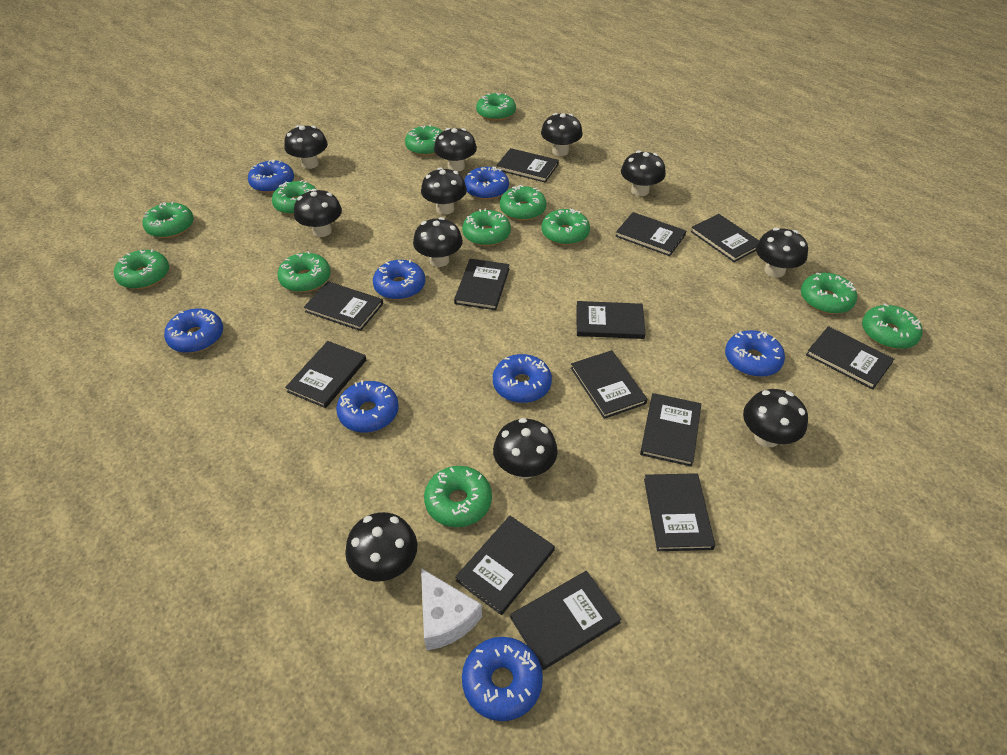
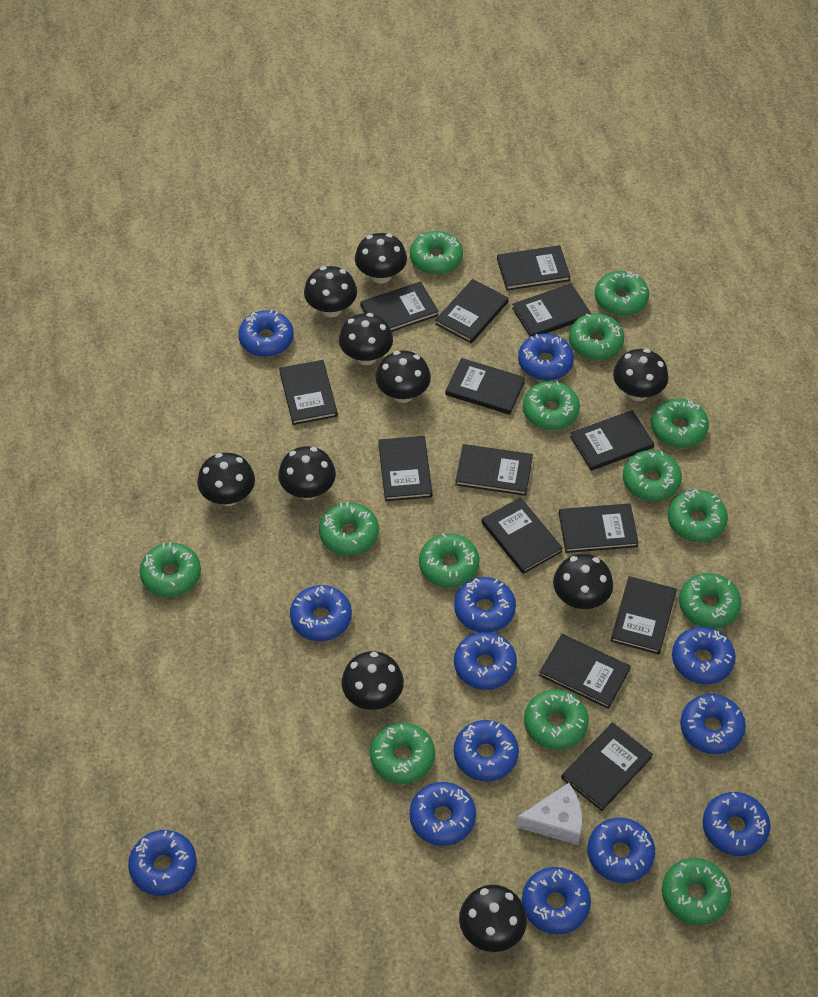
black book: [285,341,366,408] [304,281,383,331] [454,259,510,310] [455,516,555,615] [496,148,559,182] [511,571,622,670] [571,350,648,419] [576,301,646,339] [616,212,686,256] [640,393,701,467] [644,473,715,551] [691,214,759,262] [806,326,894,390] = 13 -> [279,360,338,425] [360,281,439,332] [378,436,432,501] [435,279,509,344] [445,358,525,415] [455,444,533,496] [482,497,563,574] [497,245,571,291] [512,283,591,337] [539,634,631,709] [559,503,639,553] [561,722,653,811] [570,410,654,471] [611,576,677,654] = 14
black mushroom: [284,125,328,169] [294,189,342,237] [345,512,417,582] [413,217,463,267] [421,167,467,215] [434,128,477,172] [493,418,558,479] [541,113,583,156] [621,150,666,196] [743,389,808,447] [756,228,808,278] = 11 -> [197,453,255,506] [278,446,336,500] [304,266,357,317] [339,313,393,365] [341,651,404,710] [355,233,407,284] [376,351,431,403] [459,885,527,952] [553,554,613,609] [613,349,669,401] = 10
blue donut: [164,308,223,353] [248,159,294,193] [336,380,399,433] [373,260,425,300] [462,637,543,721] [464,166,509,200] [493,354,552,403] [725,330,785,377] = 8 -> [128,830,197,896] [238,310,294,357] [290,585,352,641] [409,782,476,846] [454,577,516,632] [454,632,517,690] [454,720,519,782] [518,333,574,381] [522,867,591,935] [587,818,655,883] [672,627,736,684] [680,694,746,754] [703,792,771,856] = 13
green donut: [114,249,169,289] [143,202,194,238] [272,180,316,215] [277,251,331,292] [405,125,443,156] [424,466,492,527] [462,208,511,246] [476,93,516,121] [500,185,547,221] [541,208,590,245] [801,272,857,314] [862,304,922,349] = 12 -> [140,542,201,597] [319,502,379,556] [370,722,435,784] [410,231,463,275] [419,533,480,588] [523,381,580,430] [524,689,589,750] [569,313,624,360] [595,271,649,316] [623,450,682,501] [651,398,709,448] [662,858,731,925] [668,489,728,542] [679,573,741,629] = 14

